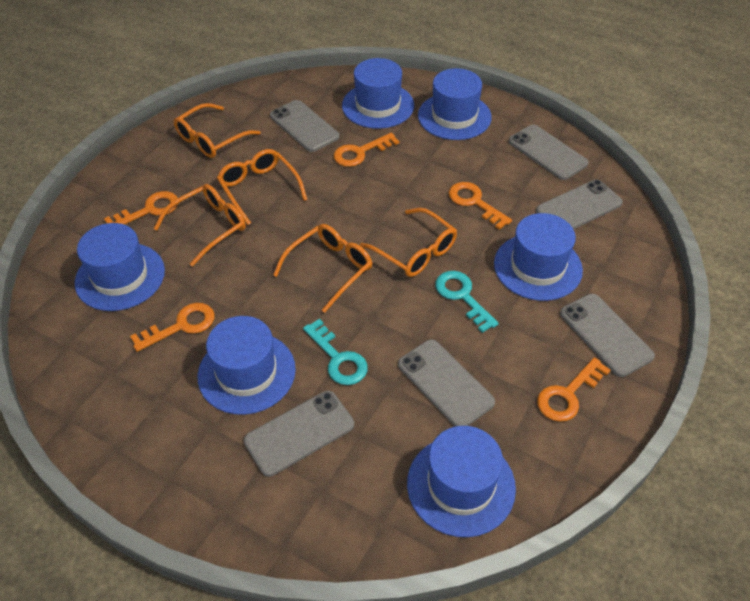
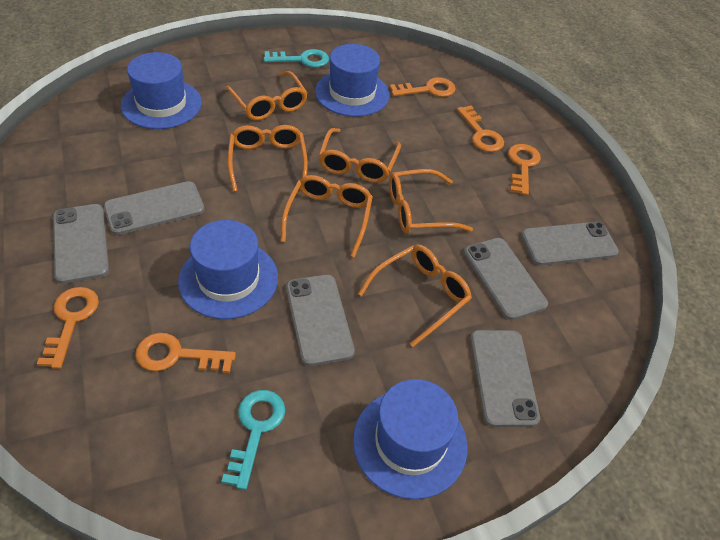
blue hat: [75,223,165,311] [198,316,296,415] [342,58,414,129] [407,426,516,537] [418,68,492,140] [494,213,583,301] = 6 -> [120,52,202,129] [178,220,278,319] [315,44,390,117] [353,379,468,499] = 4
orange glasses: [154,184,246,267] [174,103,261,158] [217,149,307,225] [273,224,372,313] [360,208,457,277] = 5 -> [225,71,307,121] [228,125,308,192] [281,175,373,257] [318,128,401,183] [358,245,472,347] [389,169,473,234] = 6

